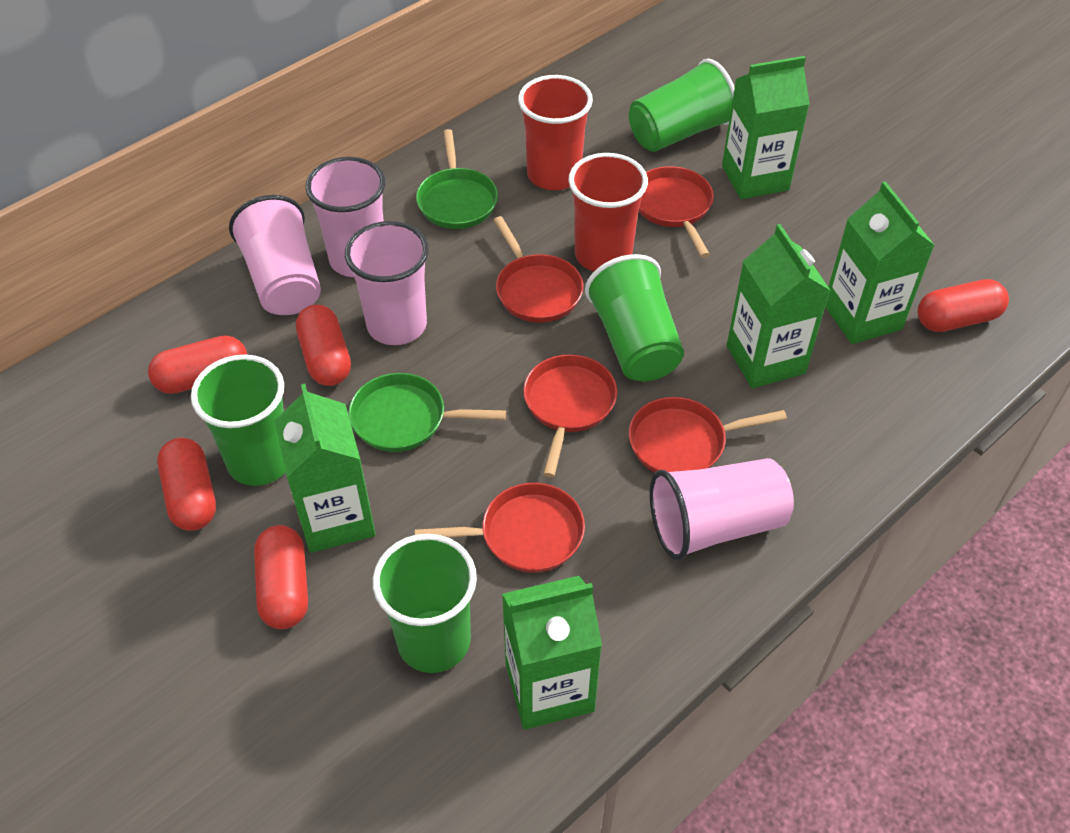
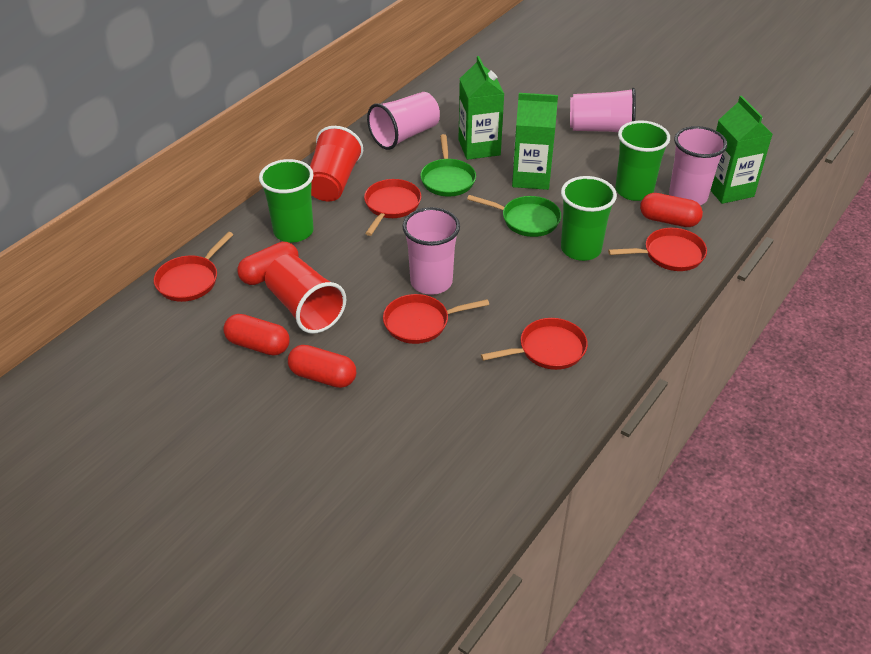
green carton: [275,384,376,553] [502,576,602,730] [722,56,810,199] [727,224,831,388] [825,181,935,344] = 5 -> [459,56,504,160] [512,93,558,190] [710,96,773,204] = 3
green cup: [191,355,286,486] [373,534,477,673] [585,254,684,382] [629,59,735,152] = 4 -> [259,159,314,243] [561,176,617,261] [615,120,670,201] = 3
red capsule: [148,335,247,394] [157,438,216,531] [254,525,308,629] [296,304,351,386] [918,279,1009,332] = 5 -> [223,314,290,355] [237,242,299,285] [288,345,356,388] [640,193,703,227] = 4

